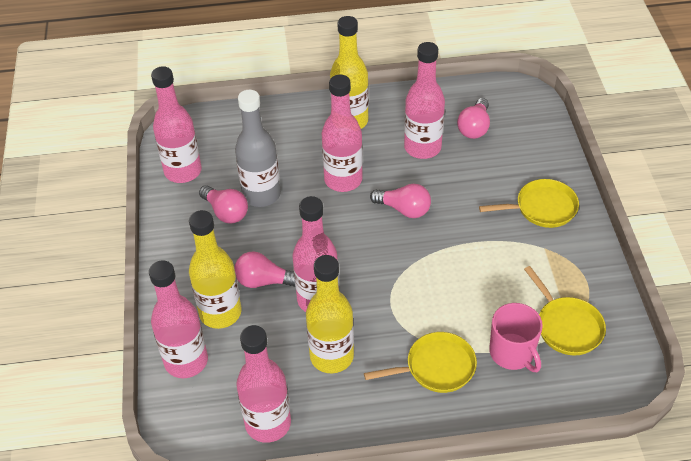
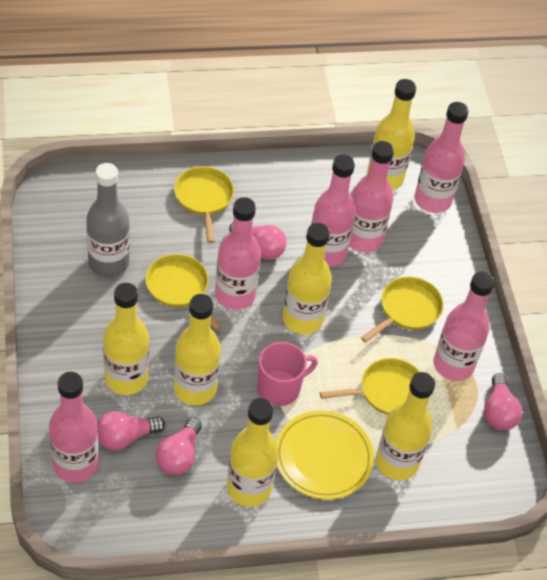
yellow bottle: [189,210,242,329] [306,255,354,373] [330,16,369,129] = 3 -> [103,283,149,395] [174,294,221,405] [227,398,278,507] [283,223,332,334] [367,79,416,190] [376,372,435,480] = 6
yellow pan: [364,332,477,393] [479,179,579,228] [524,266,606,355] = 3 -> [145,254,222,330] [174,166,234,243] [320,358,420,415] [361,276,444,343] = 4
yellow plate: none = 0 -> [276,410,374,499] = 1

